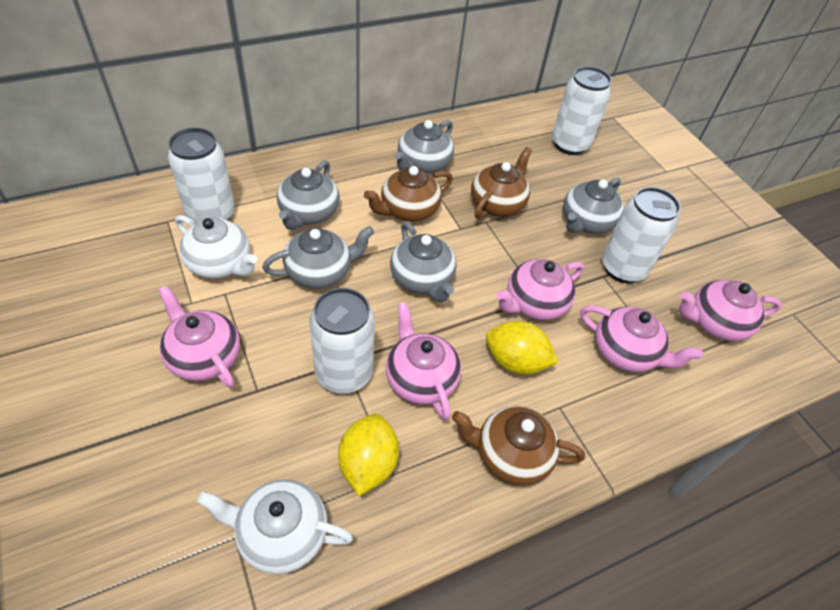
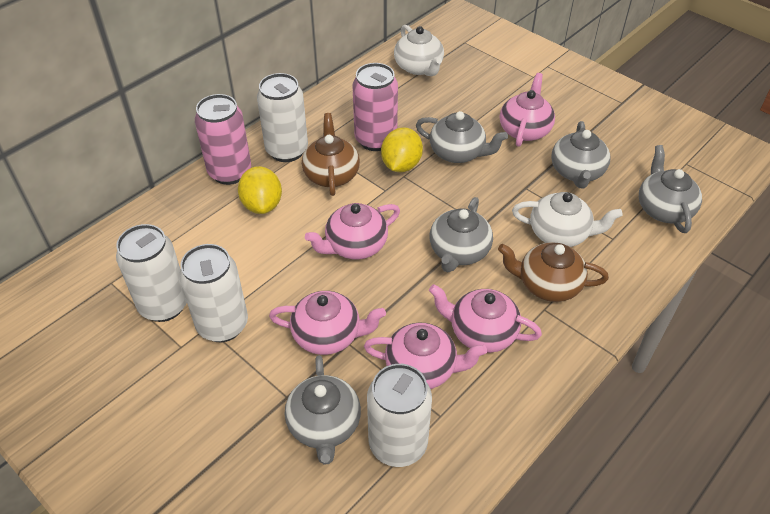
brown teapot: [364,166,453,222] [452,405,585,486] [471,147,532,219] = 3 -> [302,113,360,196] [498,242,609,302] = 2
pink can: none = 0 -> [195,94,251,185] [352,63,398,151] = 2

